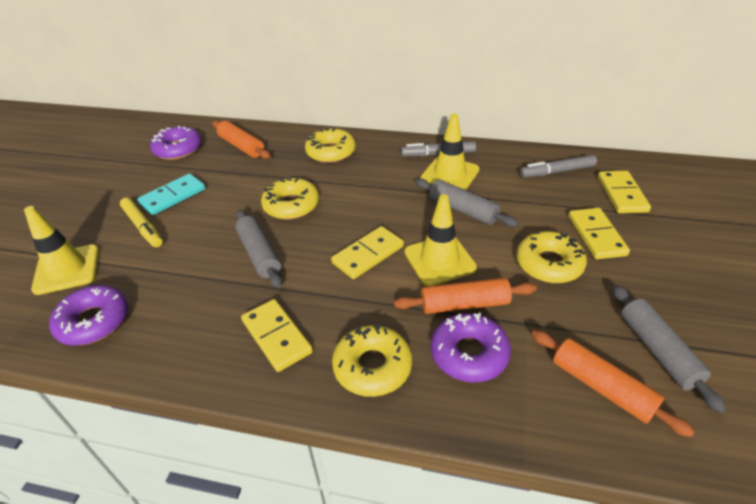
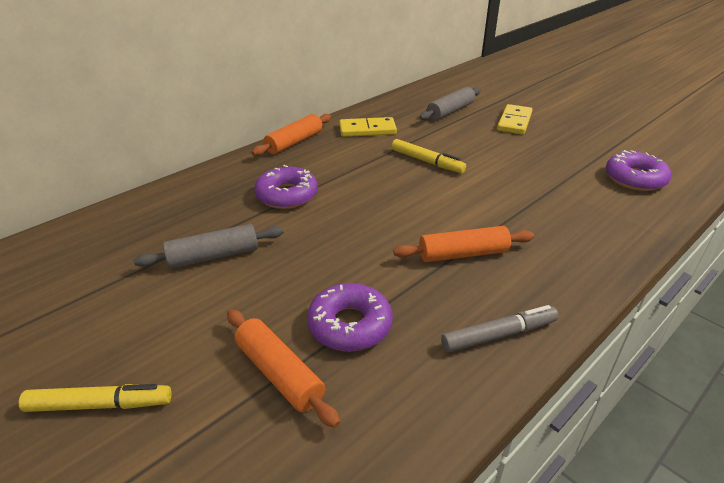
grey marker: [401,141,476,157] [520,155,597,178] = 2 -> [441,305,559,352] = 1
grey rolling pin: [235,210,282,289] [415,179,519,227] [612,285,726,413] = 3 -> [134,224,284,269] [419,87,481,120] = 2
turquoise domino: [137,174,205,215] = 1 -> none = 0
yellow domino: [241,299,313,372] [331,226,404,279] [568,208,630,259] [598,171,651,213] = 4 -> [339,117,397,137] [497,104,533,134] = 2
yellow donut: [261,178,319,220] [305,128,356,163] [332,324,412,397] [516,231,587,283] = 4 -> none = 0
yellow marker: [120,198,163,247] = 1 -> [19,384,172,412] [392,139,466,173] = 2
yellow traffic cone: [24,206,99,295] [405,194,477,286] [420,114,480,190] = 3 -> none = 0

